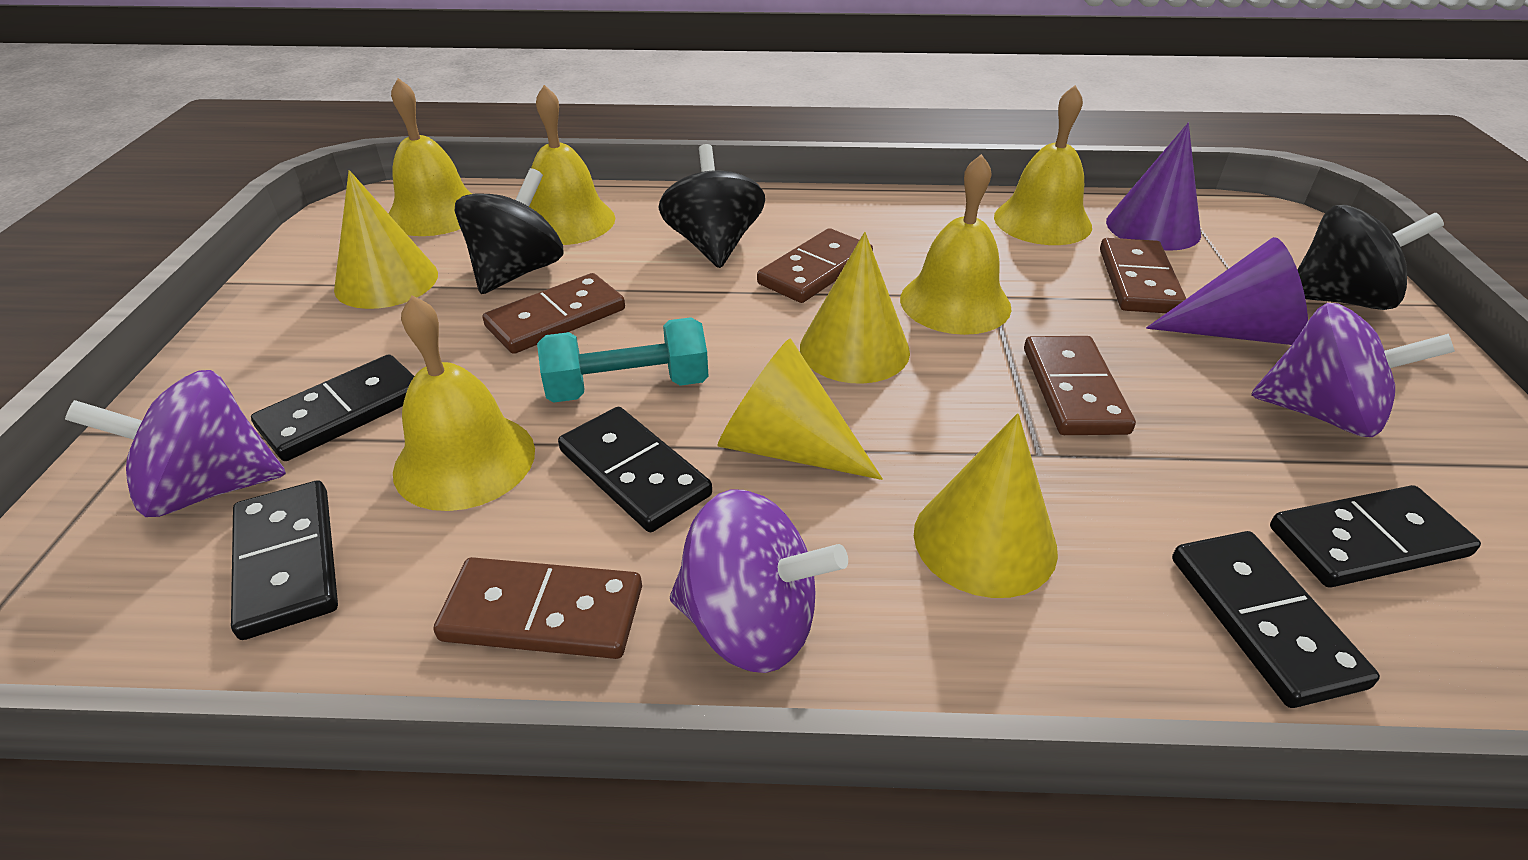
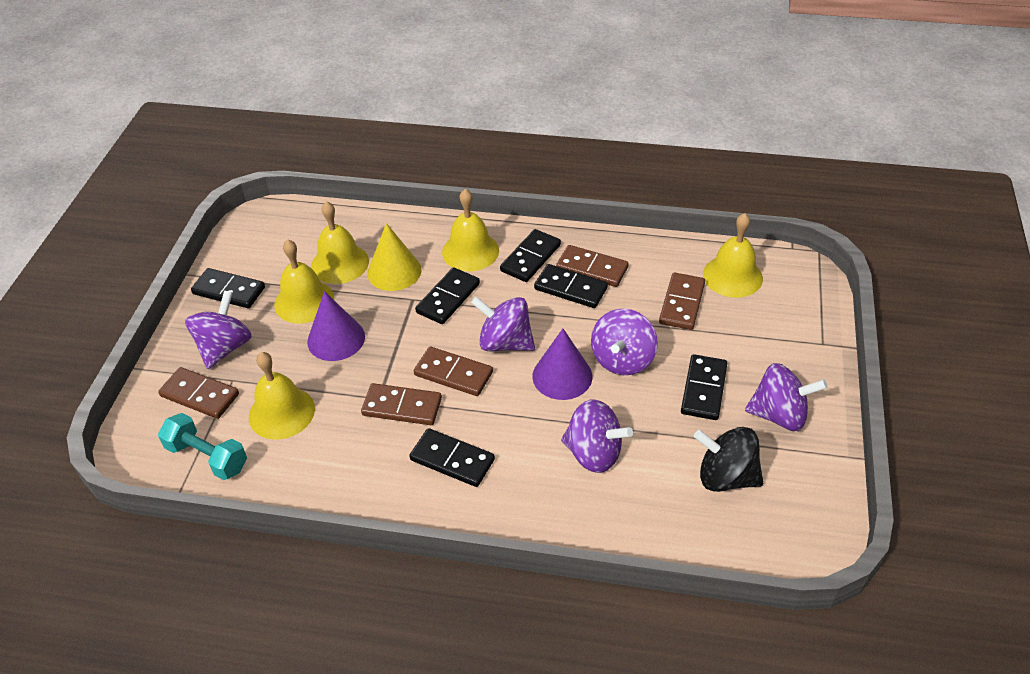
black domino: [231,480,338,640] [251,354,414,461] [558,407,712,532] [1172,531,1380,708] [1270,485,1481,587] = 5 -> [191,268,265,308] [409,428,495,487] [415,267,480,324] [500,229,561,282] [534,264,608,308] [681,354,727,420] = 6
black spinning top: [455,168,563,294] [658,144,765,268] [1297,205,1444,310] = 3 -> [694,427,763,492] = 1
purple spinning top: [65,370,286,517] [670,490,848,673] [1251,303,1455,437] = 3 -> [185,290,252,369] [471,296,535,351] [561,399,633,473] [591,309,658,375] [745,363,828,431] = 5
yellow cone: [334,170,438,309] [717,338,883,480] [800,232,910,384] [914,413,1058,598] = 4 -> [367,223,422,291] = 1

